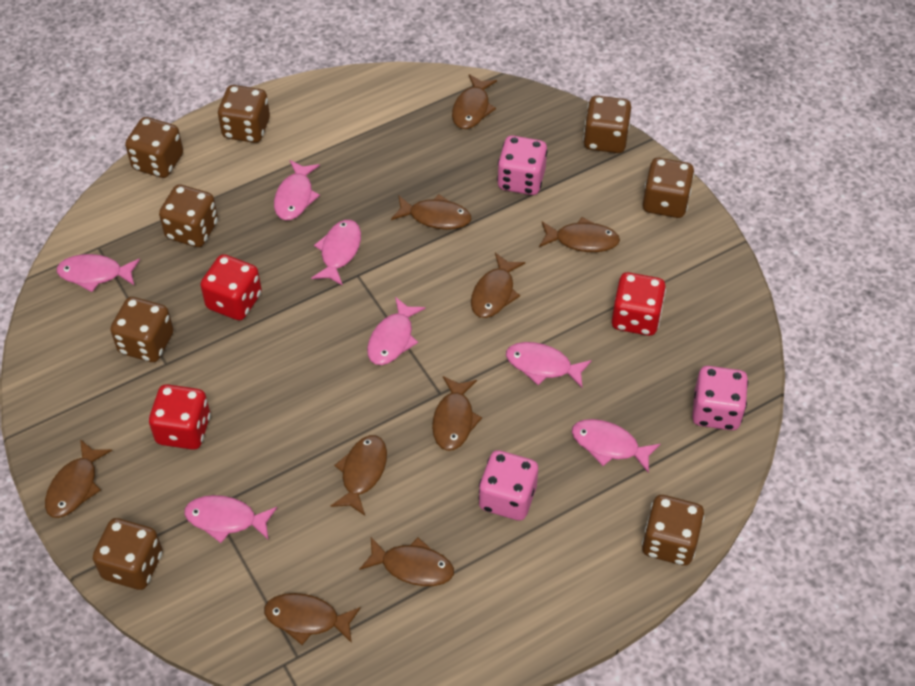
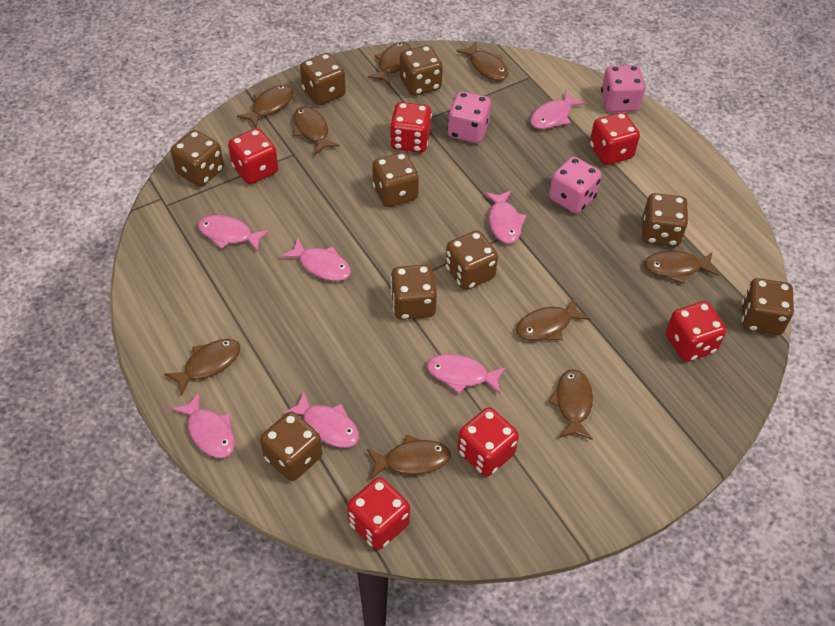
brown dice: [93,518,163,590] [110,297,173,362] [125,117,183,178] [159,184,218,247] [218,85,270,143] [583,96,631,153] [642,495,704,566] [643,158,694,218] = 8 -> [171,130,224,187] [260,412,322,481] [300,53,346,105] [372,152,419,207] [391,264,437,320] [400,45,443,96] [445,230,498,290] [642,193,688,247] [742,278,794,335] = 9
red dice: [149,384,211,450] [200,254,262,320] [612,272,666,336] = 3 -> [228,128,278,184] [347,477,410,550] [390,102,432,153] [457,407,519,476] [590,112,640,165] [666,301,726,362] = 6

